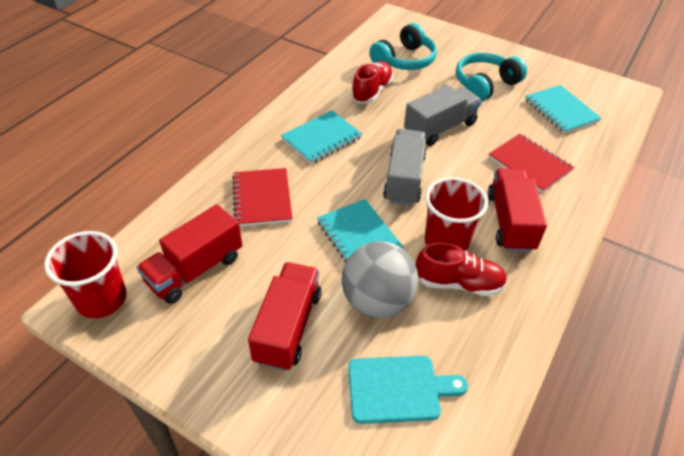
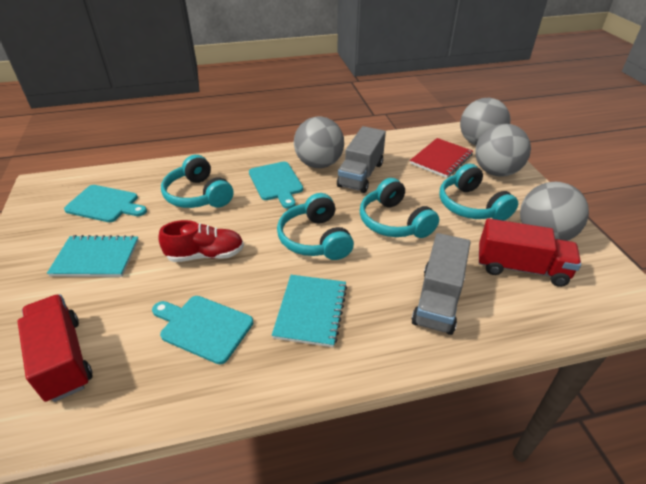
grey ball: [342,241,419,318] = 1 -> [294,117,344,168] [460,98,510,145] [475,124,531,177] [520,182,589,241] = 4
red cup: [44,231,127,318] [424,177,488,251] = 2 -> none = 0
red notebook: [232,168,293,227] [488,134,574,193] = 2 -> [410,138,473,178] = 1
red shoe: [351,61,393,103] [416,242,507,296] = 2 -> [158,220,244,262] = 1
red truck: [137,204,242,304] [248,262,321,371] [488,168,547,252] = 3 -> [17,294,92,402] [479,218,581,287] = 2
turquoise cutting board: [348,356,468,424] = 1 -> [64,185,147,222] [152,296,253,364] [249,162,303,209] = 3
turquoise headphones: [369,23,437,70] [456,53,527,102] = 2 -> [161,155,233,208] [277,193,354,260] [360,178,439,238] [439,163,518,221] = 4
turquoise notebook: [281,110,362,164] [317,199,405,263] [525,85,602,134] = 3 -> [47,235,139,277] [272,275,347,347] = 2

